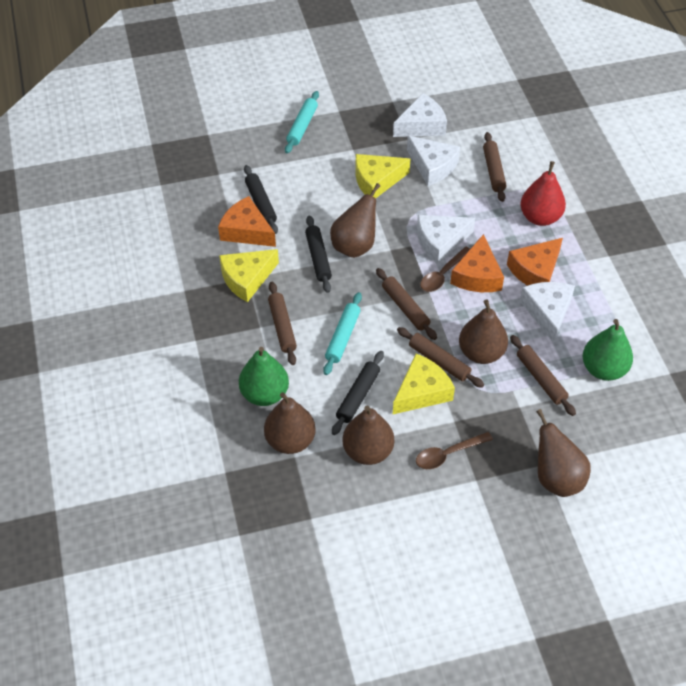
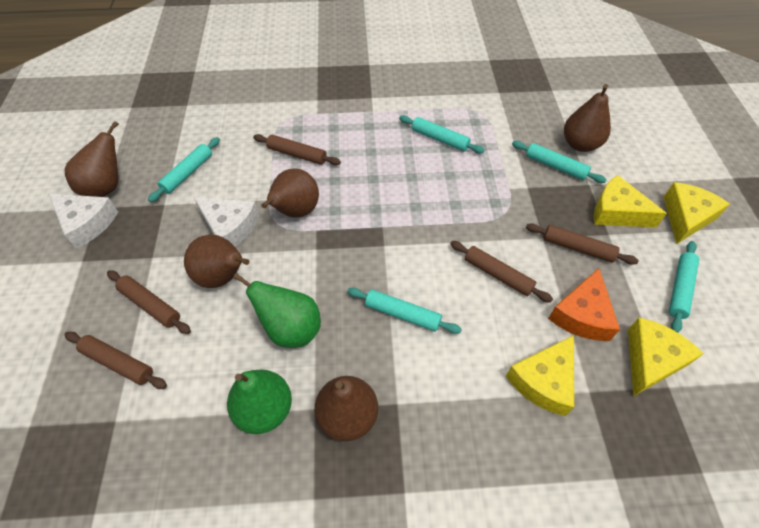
black rolling pin: [244,165,278,234] [305,216,332,293] [332,351,384,435] = 3 -> none = 0
brown spoon: [416,432,493,469] [420,247,470,292] = 2 -> none = 0
orange cheese: [218,196,276,247] [450,234,504,292] [507,238,563,286] = 3 -> [548,268,620,341] = 1
red pear: [520,161,566,226] = 1 -> none = 0
turquoise rolling pin: [285,91,319,154] [323,292,362,375] = 2 -> [148,137,220,202] [347,288,462,334] [399,115,484,154] [512,141,607,183] [669,241,699,333] = 5
white cheese: [393,93,447,137] [407,136,460,186] [417,215,475,264] [520,282,575,343] = 4 -> [49,194,118,249] [194,197,259,247] = 2
yellow cheese: [219,249,279,302] [355,154,410,198] [393,353,455,414] = 3 -> [506,335,574,416] [594,175,667,228] [628,318,704,396] [664,182,730,244] = 4

